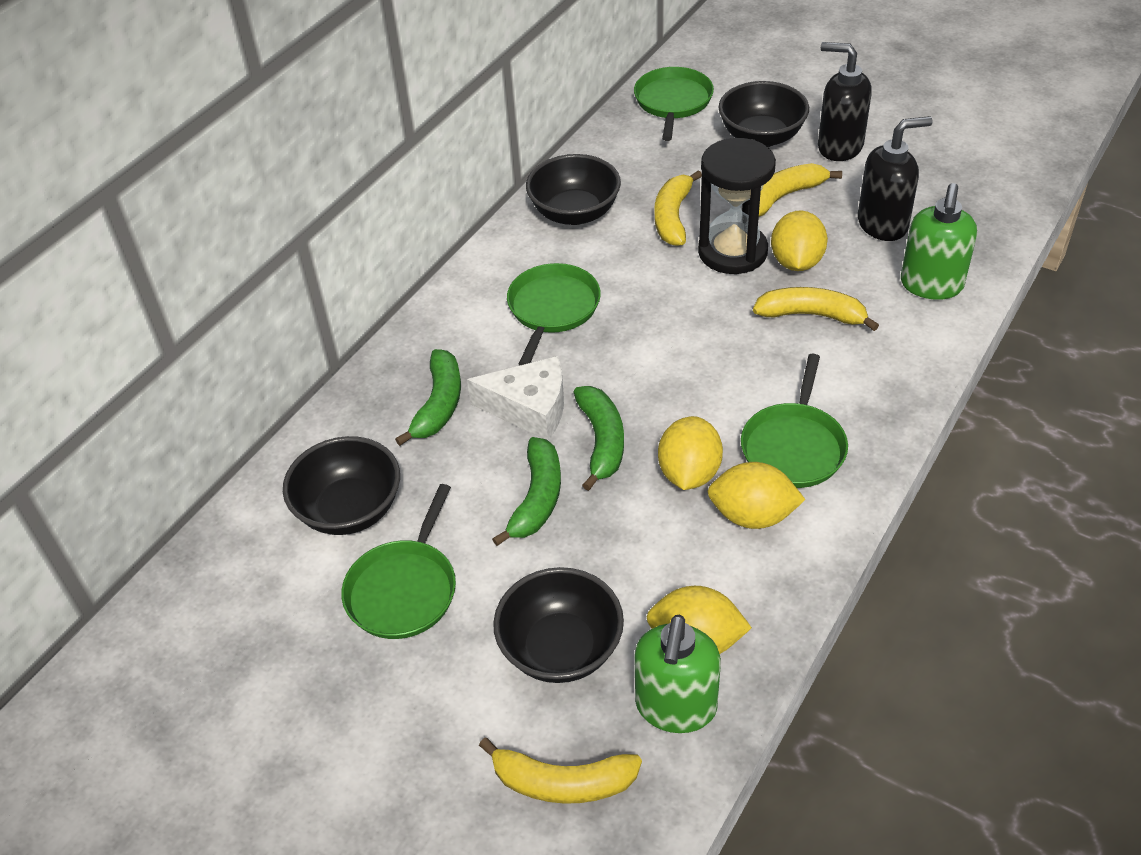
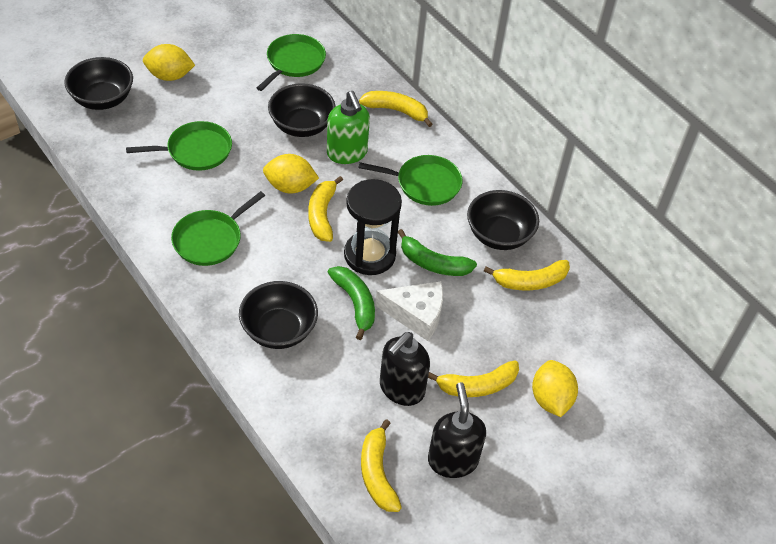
green banana: [395,349,461,446] [492,437,561,546] [573,386,624,491] = 3 -> [328,266,375,340] [398,229,477,276] = 2
green soap dispenser: [634,615,721,733] [901,183,977,300] = 2 -> [327,91,370,164] = 1
yellow banana: [479,738,642,804] [654,170,702,246] [753,287,879,331] [759,163,842,217] = 4 -> [308,176,343,242] [359,91,432,127] [361,419,402,512] [428,361,519,397] [484,260,570,290] = 5
yellow lemon: [646,586,752,654] [658,416,723,490] [707,462,806,529] [771,211,828,271] = 4 -> [143,44,195,81] [263,154,319,194] [532,360,578,417] = 3

